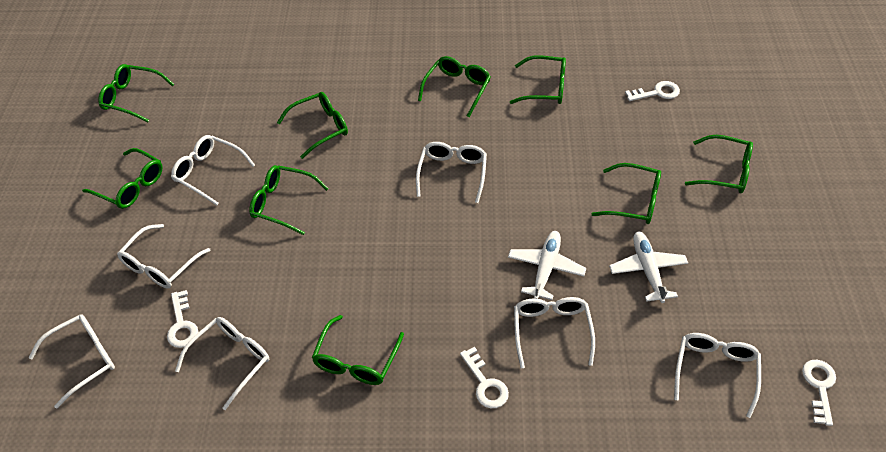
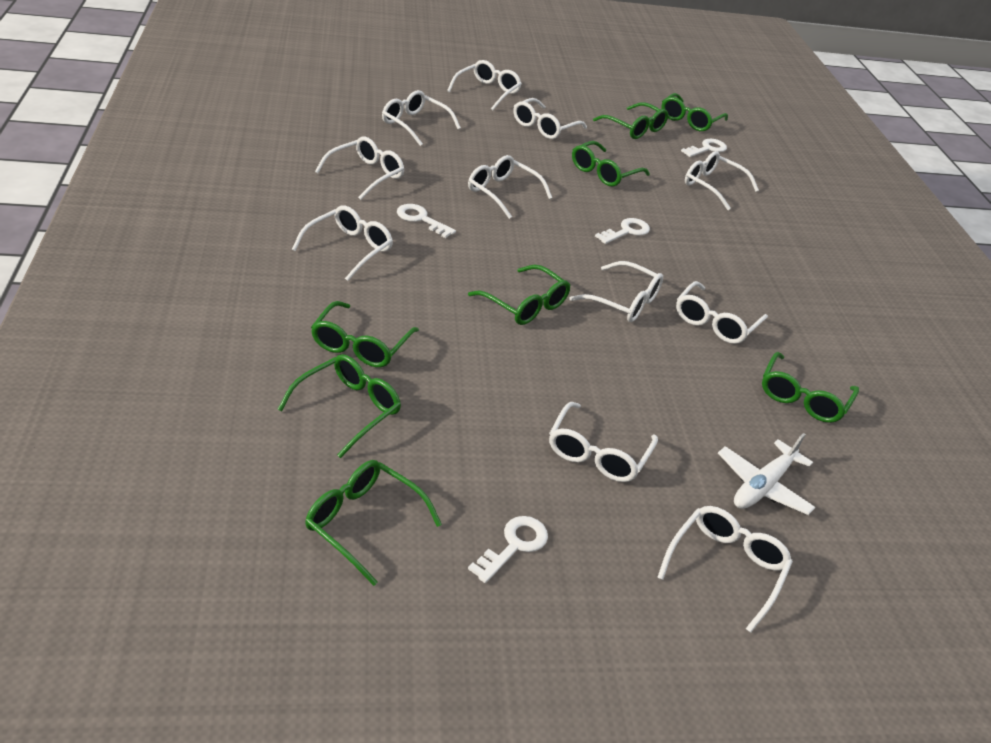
green glasses: [82,148,163,209] [98,64,174,122] [249,165,329,235] [277,92,348,159] [312,315,404,385] [418,56,491,117] [510,55,566,104] [592,163,661,224] [685,135,753,193] = 9 -> [277,354,401,458] [305,460,442,586] [311,301,419,367] [468,265,571,325] [572,141,650,186] [593,102,668,139] [661,93,728,131] [762,352,859,423] = 8
white glasses: [28,314,115,408] [117,224,211,288] [171,135,255,205] [175,317,269,410] [416,142,487,203] [514,297,595,368] [674,333,761,418] = 7 -> [292,206,393,281] [315,137,404,200] [382,90,461,146] [447,60,522,110] [468,155,552,219] [513,98,587,139] [549,402,658,482] [569,261,663,322] [657,506,793,633] [676,281,768,344] [685,151,759,210] = 11
white plane: [508,231,586,300] [609,232,688,303] = 2 -> [718,433,815,515] = 1

